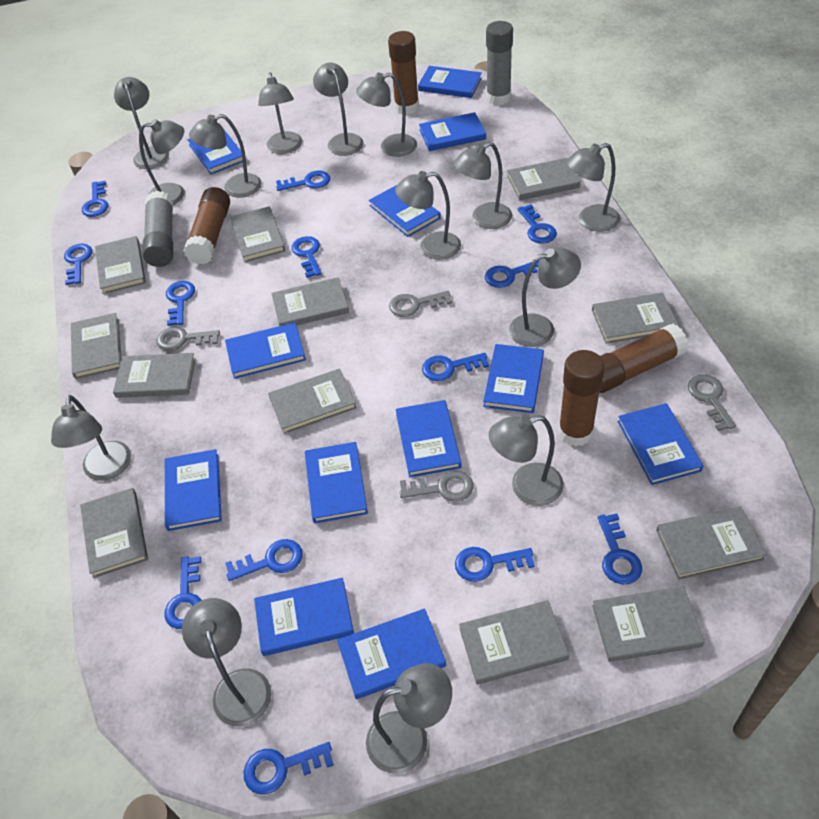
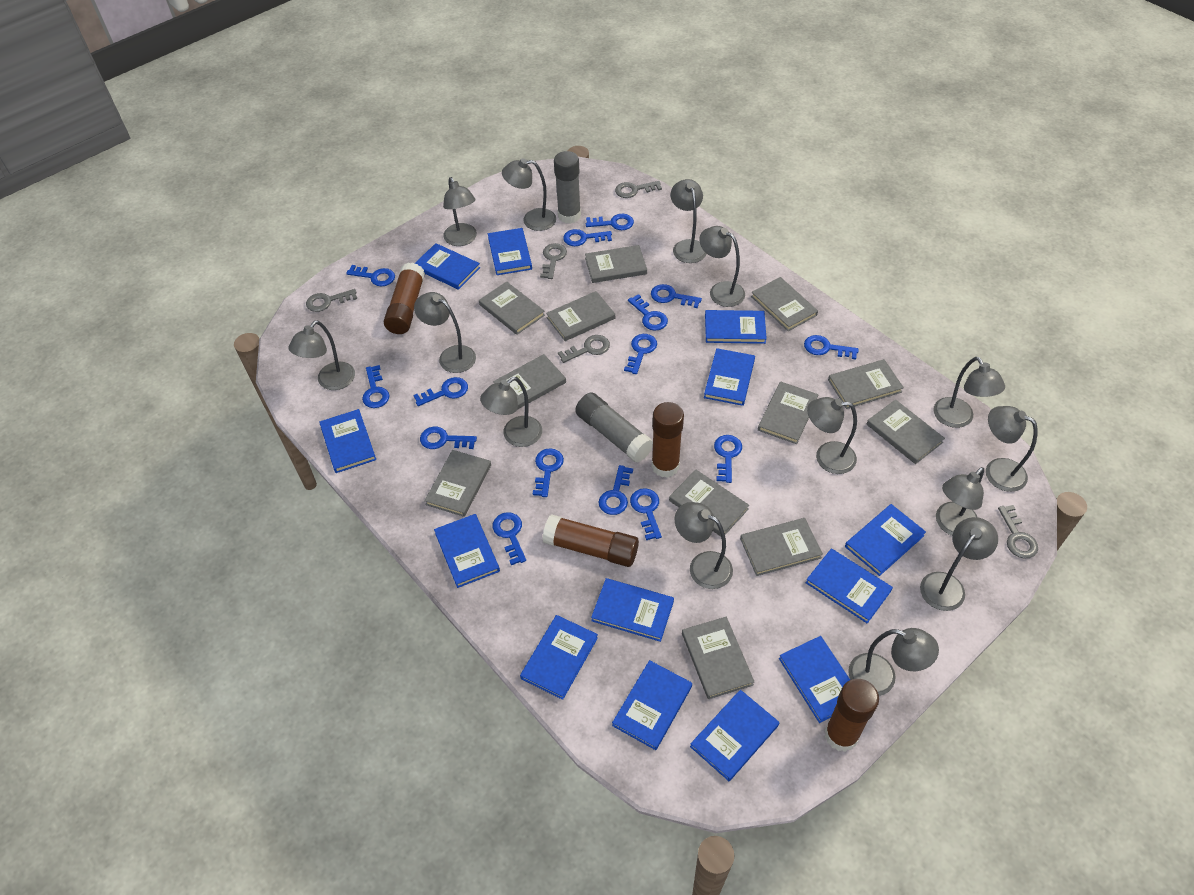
blue book: [165,449,222,531] [187,130,243,174] [225,322,306,379] [254,578,354,656] [305,442,368,523] [337,608,446,699] [369,186,441,237] [396,400,462,477] [418,66,482,98] [419,112,486,151] [483,344,544,413] [618,403,704,485] = 12 -> [319,409,376,473] [414,243,480,290] [434,514,500,588] [488,228,532,275] [520,615,598,700] [591,578,674,642] [612,660,692,750] [690,690,779,781] [704,348,755,406] [705,310,767,344] [779,636,850,723] [806,548,893,623] [845,504,926,576] = 13
blue key: [64,244,92,285] [82,181,108,217] [164,556,202,629] [166,281,195,326] [225,539,303,581] [244,742,334,794] [276,171,330,191] [291,236,321,278] [422,353,489,381] [455,547,535,582] [485,259,540,288] [518,204,557,244] [598,513,642,584] = 13 -> [346,265,395,286] [362,365,389,408] [413,377,468,406] [420,427,477,449] [493,512,526,565] [533,448,564,497] [563,229,612,246] [586,214,634,230] [599,465,633,515] [624,334,657,374] [628,294,668,331] [630,488,662,540] [651,284,702,308] [714,435,742,483] [804,335,859,360] = 15
grey key: [157,327,220,351] [389,291,452,317] [399,470,474,502] [688,374,736,431] = 4 -> [306,289,357,312] [540,243,567,279] [558,335,610,363] [615,181,662,198] [998,505,1038,559] = 5

